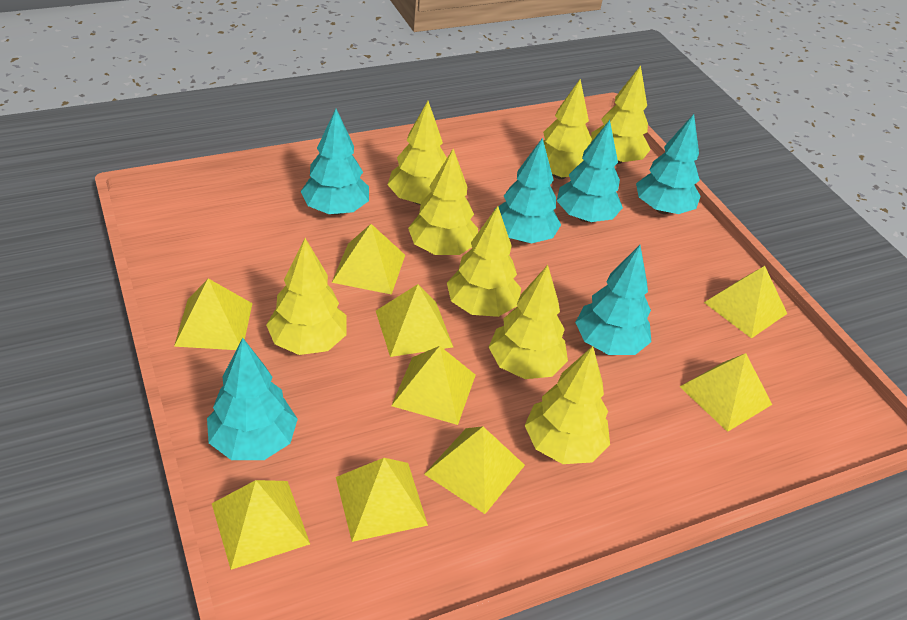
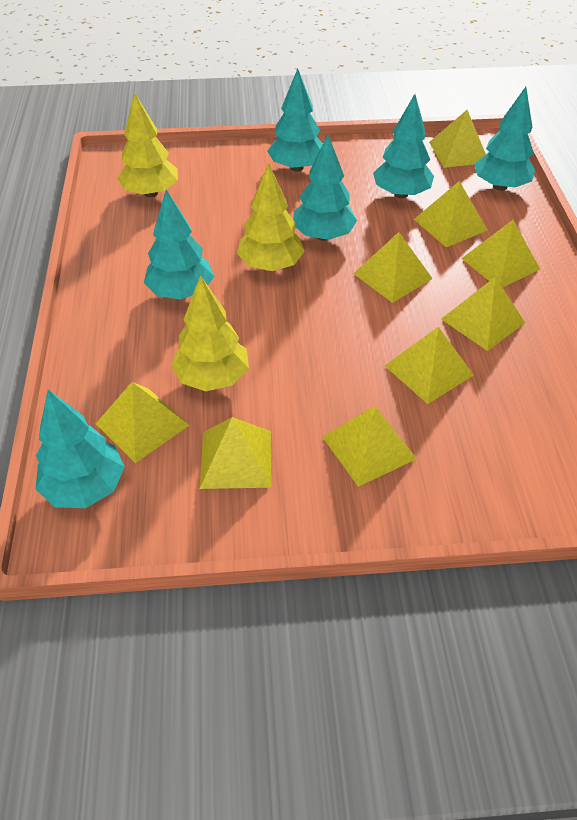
yellow tree: [266,238,347,355] [387,101,447,205] [408,149,478,255] [447,206,521,317] [489,265,568,379] [525,346,610,464] [536,79,592,179] [591,65,651,164] = 8 -> [117,92,178,197] [171,275,249,391] [237,163,305,271] = 3

